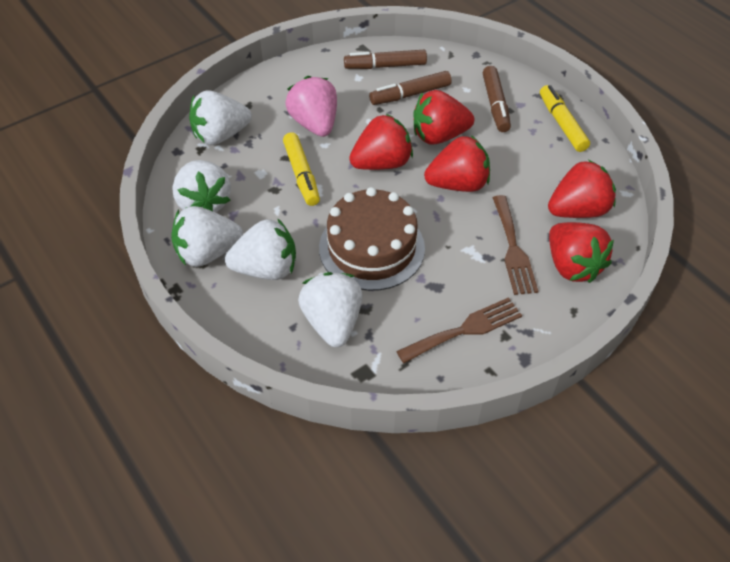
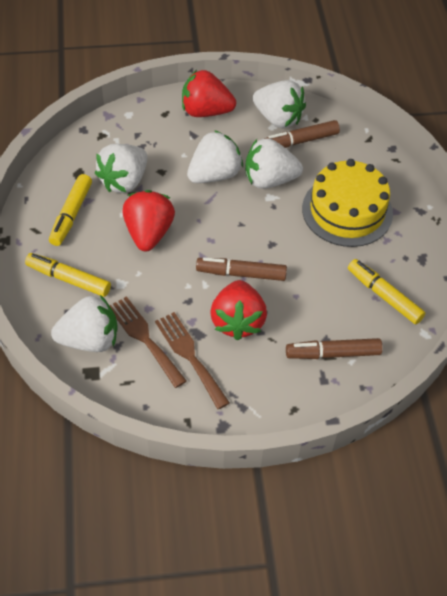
brown cake: [319,187,425,291] = 1 -> none = 0
pink strawberry: [286,76,337,137] = 1 -> none = 0
red strawberry: [349,114,413,170] [413,90,474,145] [424,135,490,192] [548,160,616,218] [549,222,614,283] = 5 -> [122,190,175,251] [182,70,236,117] [210,280,267,341] = 3
yellow cake: none = 0 -> [302,159,393,247] = 1
yellow marker: [283,132,320,206] [540,85,590,152] = 2 -> [25,253,111,297] [49,174,92,246] [348,259,426,324] = 3

